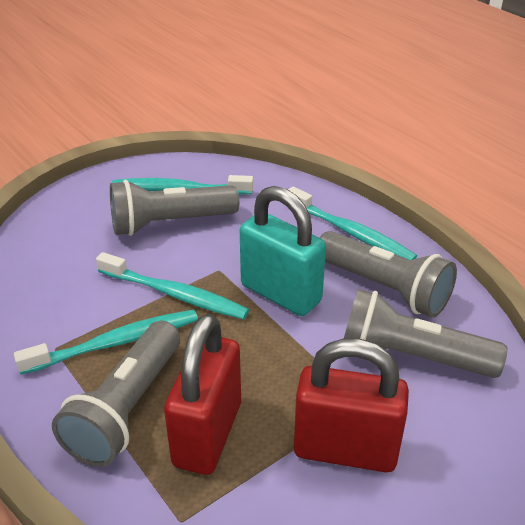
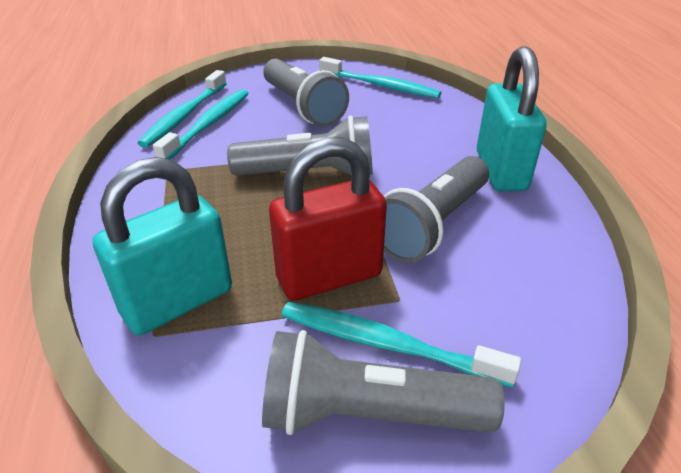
red padlock: [164,313,241,475] [294,338,409,473] = 2 -> [269,137,387,301] = 1
turquoise padlock: [240,186,326,316] = 1 -> [93,157,232,335] [477,46,547,191] = 2

